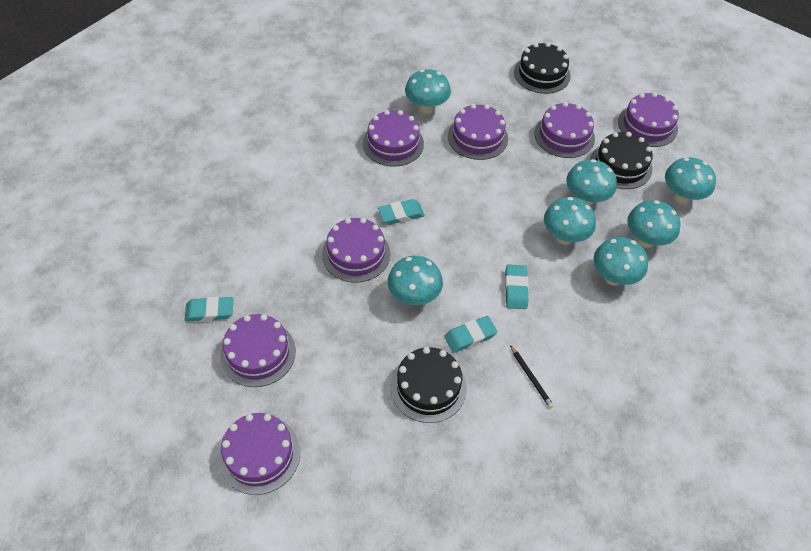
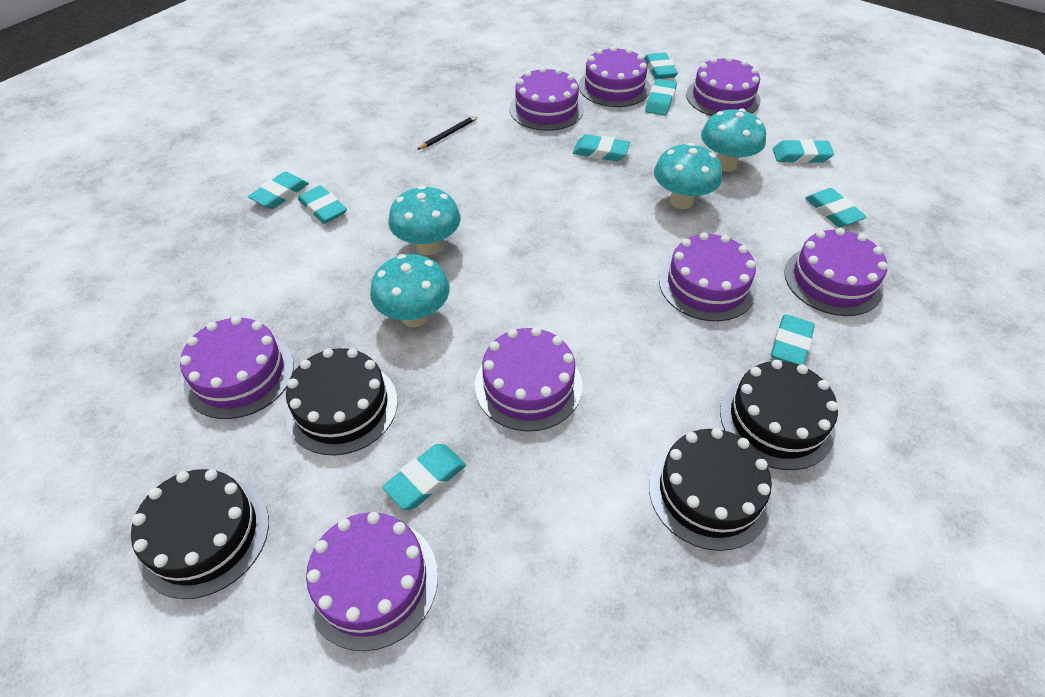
black cake: [391,347,467,423] [514,42,570,94] [590,132,653,189] = 3 -> [131,469,269,599] [285,348,398,455] [649,428,772,551] [720,360,838,470] = 4
purple cake: [219,413,300,495] [220,314,296,387] [322,218,390,283] [363,110,424,167] [448,104,508,160] [534,102,595,158] [618,92,679,147] = 7 -> [180,316,294,419] [305,512,438,651] [475,327,583,431] [509,67,584,131] [579,46,650,107] [659,232,756,321] [686,56,761,116] [784,228,888,316] = 8
turquoise eraser: [185,296,233,322] [378,199,425,225] [444,316,497,353] [505,264,529,309] = 4 -> [248,172,309,209] [298,185,347,224] [382,444,466,510] [573,134,630,161] [644,53,678,79] [645,79,677,116] [771,314,815,365] [773,139,834,163] [805,188,867,227] = 9
turquoise mushroom: [388,256,443,305] [405,69,451,114] [544,197,596,245] [566,159,617,206] [594,237,648,286] [627,200,681,248] [665,157,716,204] = 7 -> [370,254,450,327] [388,186,461,255] [654,143,722,209] [701,108,766,172] = 4

